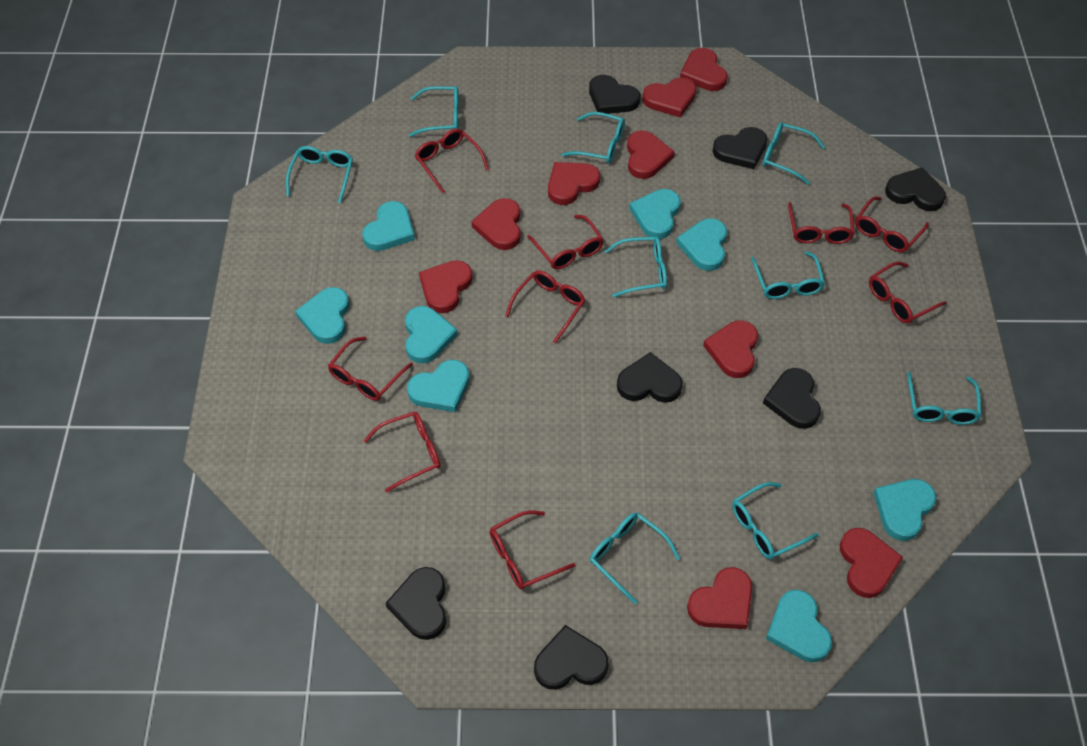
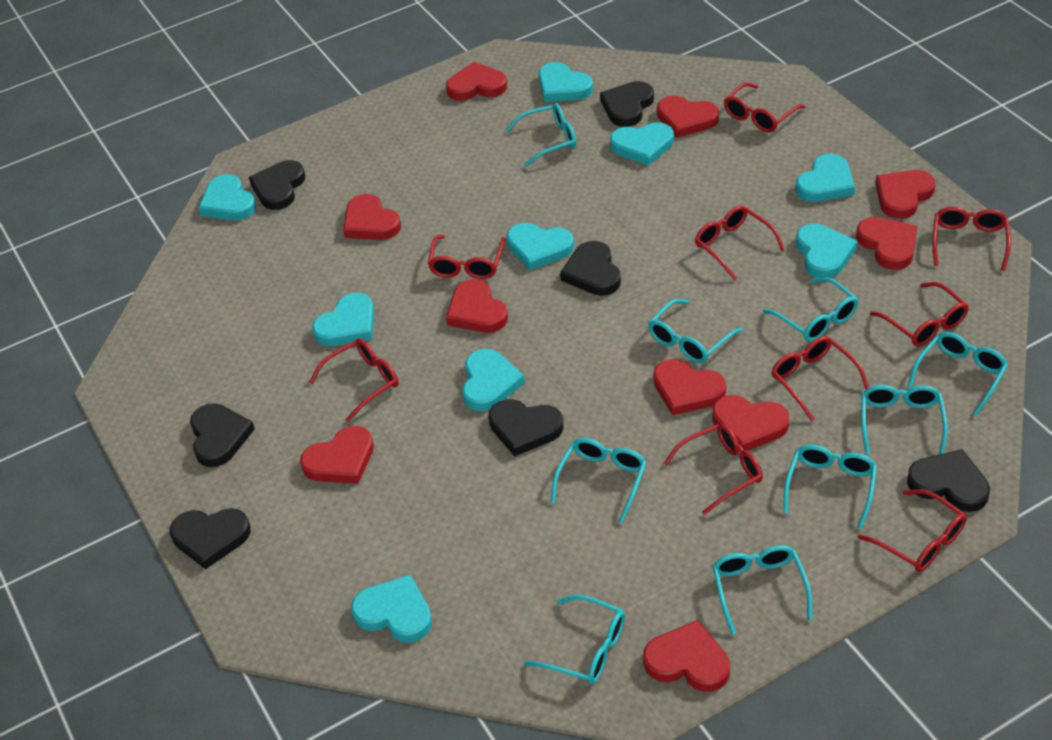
red heart: [419,260,472,313] [471,198,521,250] [548,162,600,205] [627,131,675,179] [643,77,697,118] [680,48,728,91] [687,567,752,629] [703,320,758,378] [840,528,903,598] = 9 -> [300,426,374,484] [343,194,401,240] [446,62,507,101] [446,279,508,333] [643,620,730,692] [653,359,726,415] [657,96,719,138] [712,395,789,451] [856,217,918,270] [875,170,936,219] = 10
turquoise heart: [295,287,350,344] [362,201,415,251] [405,306,458,364] [407,360,470,412] [629,189,681,239] [676,218,727,271] [766,590,832,662] [873,479,936,541] = 8 -> [198,174,256,220] [312,293,374,346] [351,574,432,643] [462,349,525,412] [507,223,574,270] [538,62,593,102] [610,122,674,166] [796,154,855,202] [796,223,857,278] = 9

